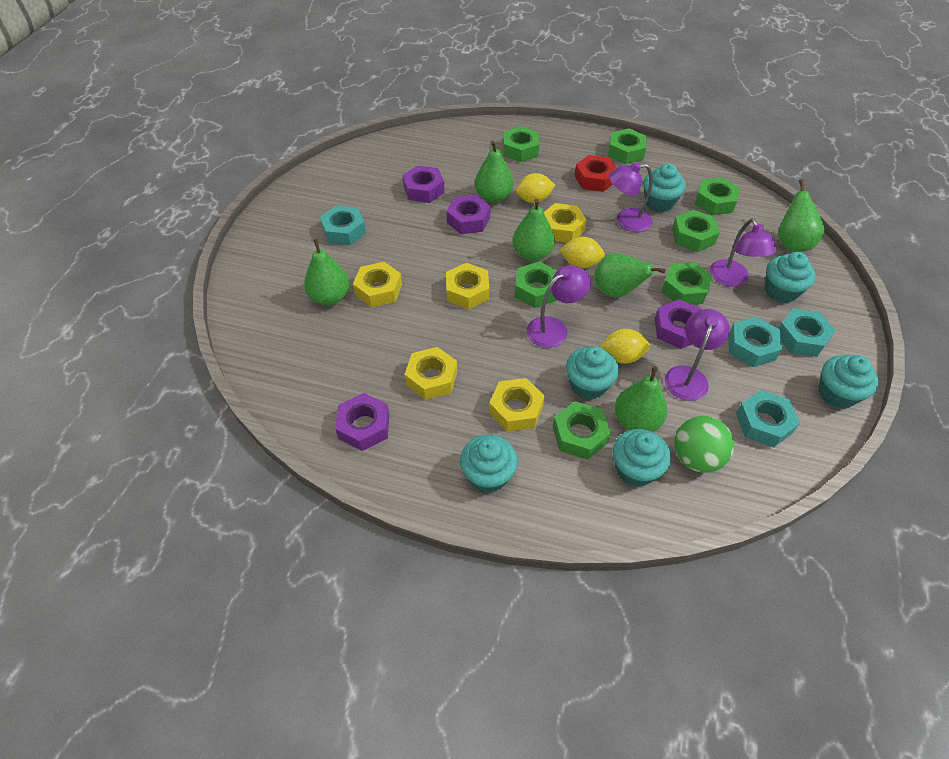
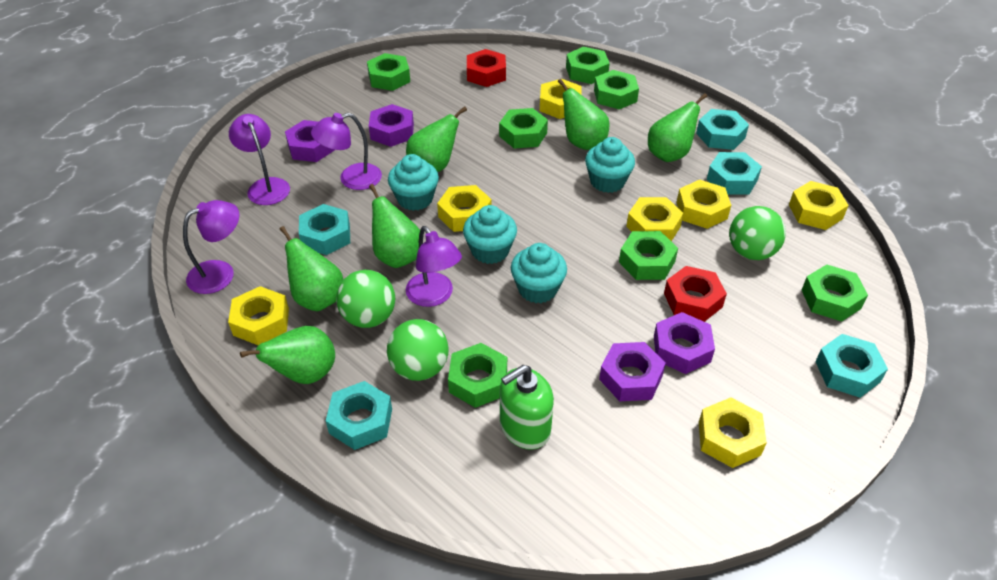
green ball: [674,416,734,473] = 1 -> [336,270,395,328] [387,319,449,381] [729,206,786,260] = 3
green soap dispenser: none = 0 -> [500,365,554,450] = 1
red nut: [574,155,617,192] = 1 -> [467,49,506,87] [664,266,727,322] = 2
turquoise cupcake: [460,435,518,493] [566,346,619,400] [613,429,671,487] [643,164,686,212] [765,252,816,303] [818,355,879,409] = 6 -> [388,154,439,211] [463,205,517,264] [511,243,567,303] [585,137,635,193] = 4
turquoise nut: [320,205,366,245] [729,317,782,367] [736,390,800,447] [779,308,836,357] = 4 -> [299,204,350,255] [326,381,392,450] [696,109,749,150] [707,152,762,195] [815,334,888,398] = 5
yellow lemon: [515,173,555,203] [560,237,605,268] [599,329,650,364] = 3 -> none = 0
yellow nut: [353,262,402,308] [405,347,457,400] [446,263,489,309] [489,378,545,432] [544,203,586,243] = 5 -> [228,286,289,345] [437,185,492,232] [540,79,582,119] [626,197,684,241] [676,179,731,229] [699,398,767,468] [789,181,849,230] = 7

